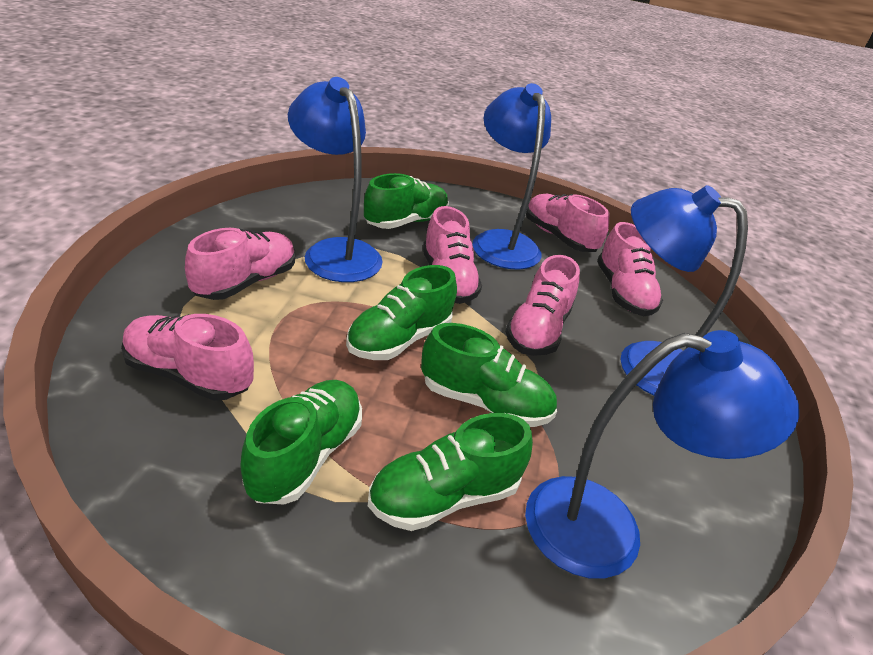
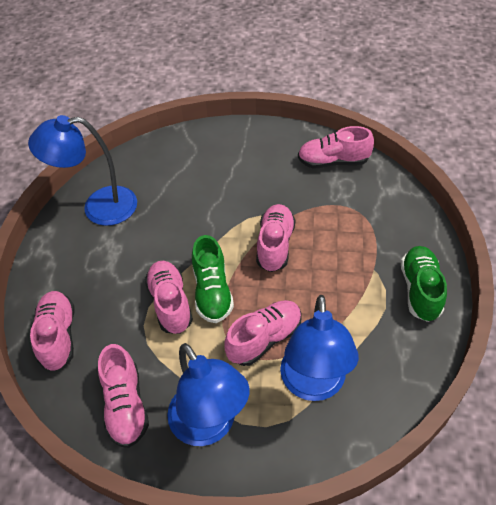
blue lamp: [288,77,383,282] [472,83,551,270] [525,330,799,579] [621,185,748,396] = 4 -> [28,115,137,226] [167,343,250,446] [280,295,359,401] = 3
green shoe: [241,380,362,504] [346,265,457,360] [364,173,449,229] [368,413,533,531] [421,323,557,427] = 5 -> [192,235,234,323] [401,246,447,322] = 2

